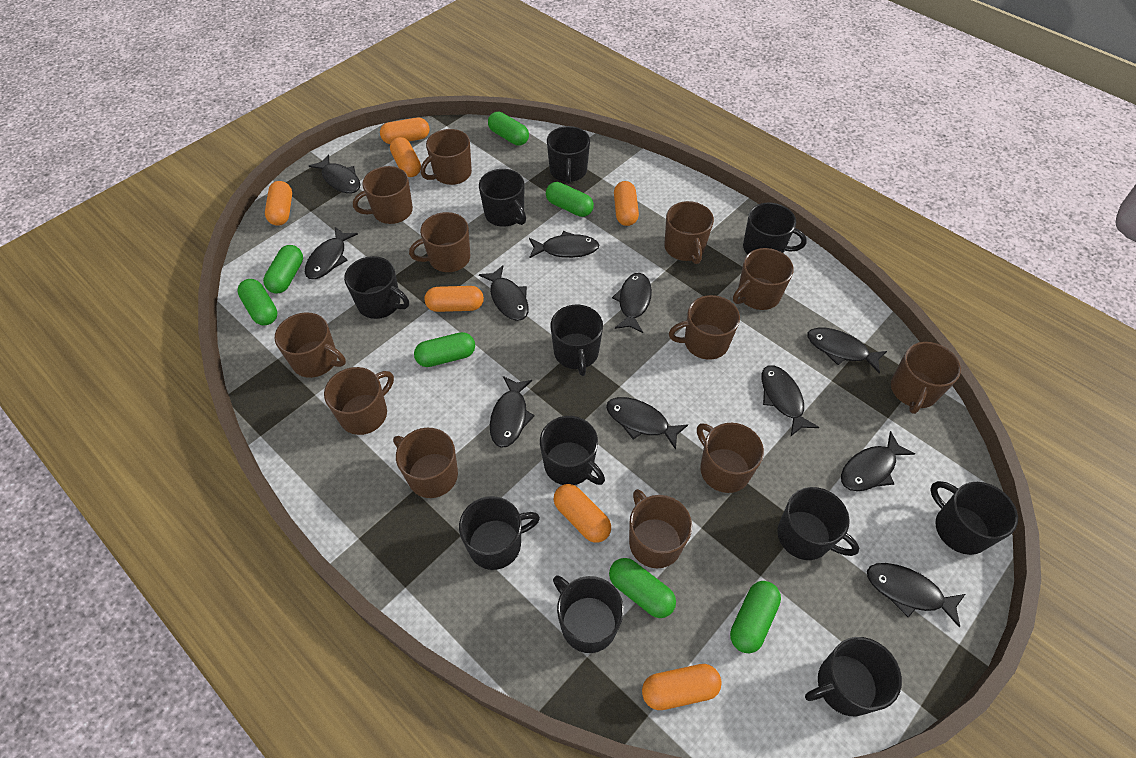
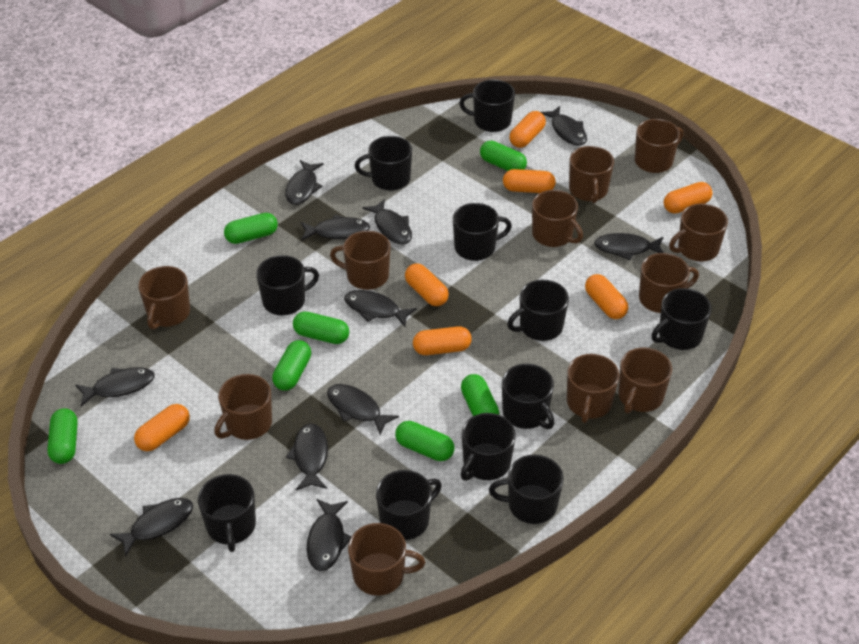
brown mug: [275,312,346,378] [324,367,394,435] [353,166,413,224] [393,428,458,498] [409,212,470,272] [421,129,472,185] [629,489,692,568] [664,201,714,264] [669,295,740,360] [697,423,764,493] [733,248,794,310] [891,342,961,414] = 12 -> [138,266,190,330] [214,374,272,440] [330,231,391,290] [348,523,425,596] [532,190,583,247] [567,354,619,423] [569,146,614,203] [618,348,672,413] [635,119,683,173] [639,253,699,313] [669,204,728,261] = 11

